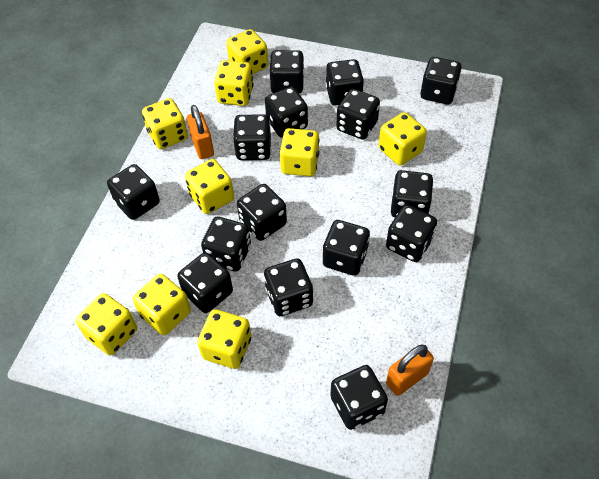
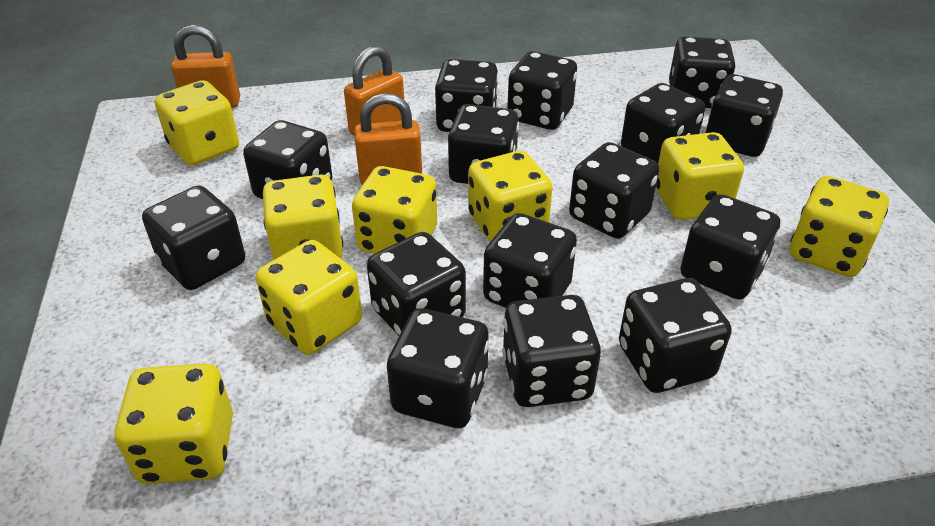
orange padlock: [187,105,214,159] [386,344,434,396] = 2 -> [171,25,240,108] [344,46,404,136] [354,93,422,185] = 3
yellow dice: [76,293,137,355] [133,274,191,335] [142,98,188,149] [185,159,234,214] [197,309,252,369] [214,60,253,106] [226,29,268,74] [280,128,320,177] [379,112,427,166] = 9 -> [114,363,233,484] [155,80,239,166] [256,240,362,355] [263,174,343,260] [352,166,437,254] [468,151,553,242] [656,132,744,220] [790,176,889,277] = 8

